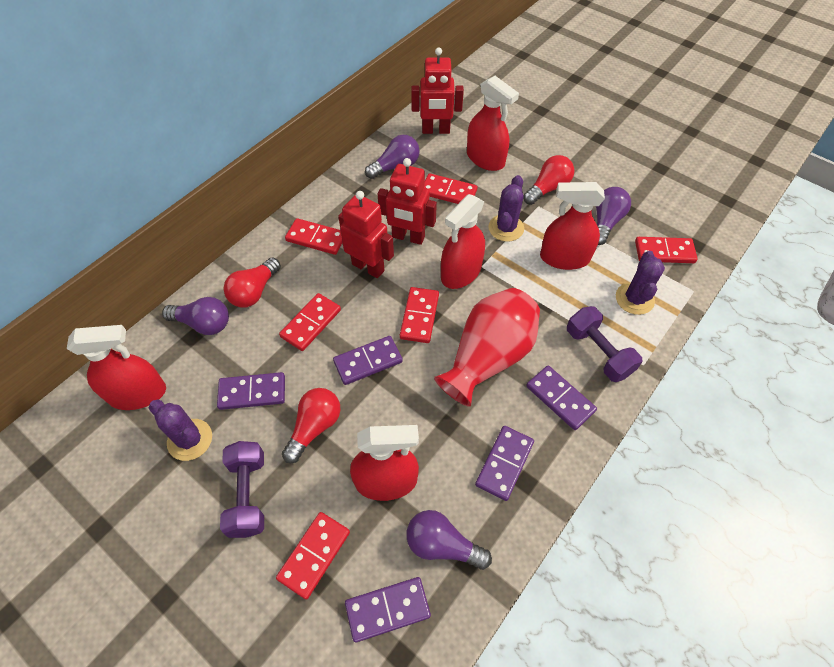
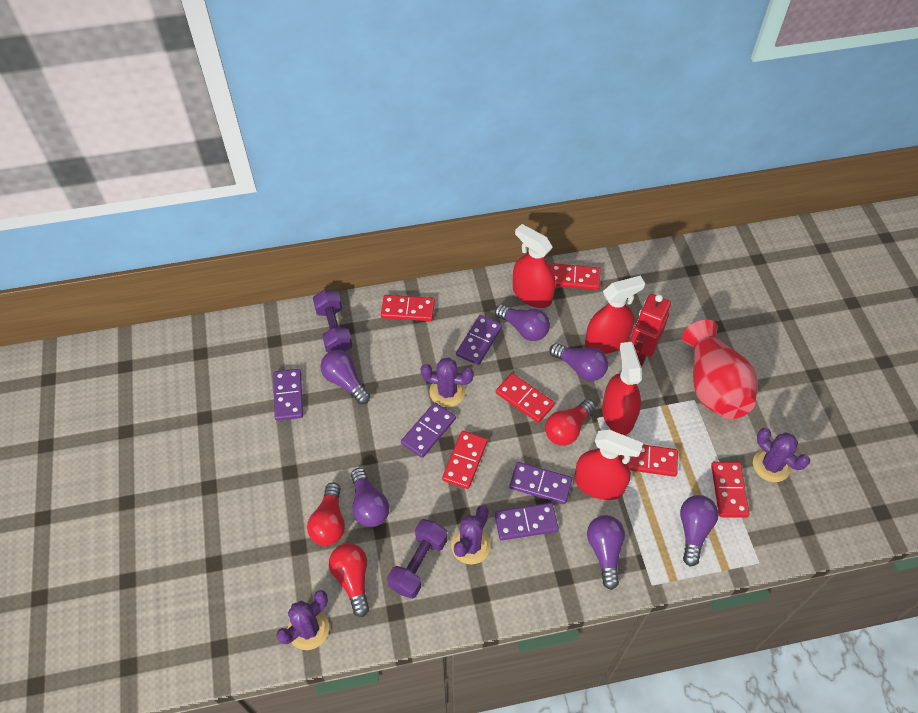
purple cactus: [149,400,212,461] [488,175,524,242] [616,251,665,315] = 3 -> [276,590,329,650] [421,358,474,407] [451,505,491,565] [753,428,810,482] = 4
purple light bulb: [162,297,229,335] [365,135,420,179] [406,510,492,570] [596,187,631,245] = 4 -> [320,350,370,404] [351,468,389,527] [495,304,550,341] [549,343,608,381] [587,515,625,590] [680,495,719,566] = 6
red robot: [338,191,394,278] [378,158,437,245] [411,47,464,134] = 3 -> [630,294,671,366] = 1
red spray bottle: [67,325,166,410] [350,425,419,501] [441,194,485,289] [467,76,519,171] [540,182,605,270] = 5 -> [513,224,556,308] [574,430,643,500] [585,276,645,354] [602,342,642,435] = 4

